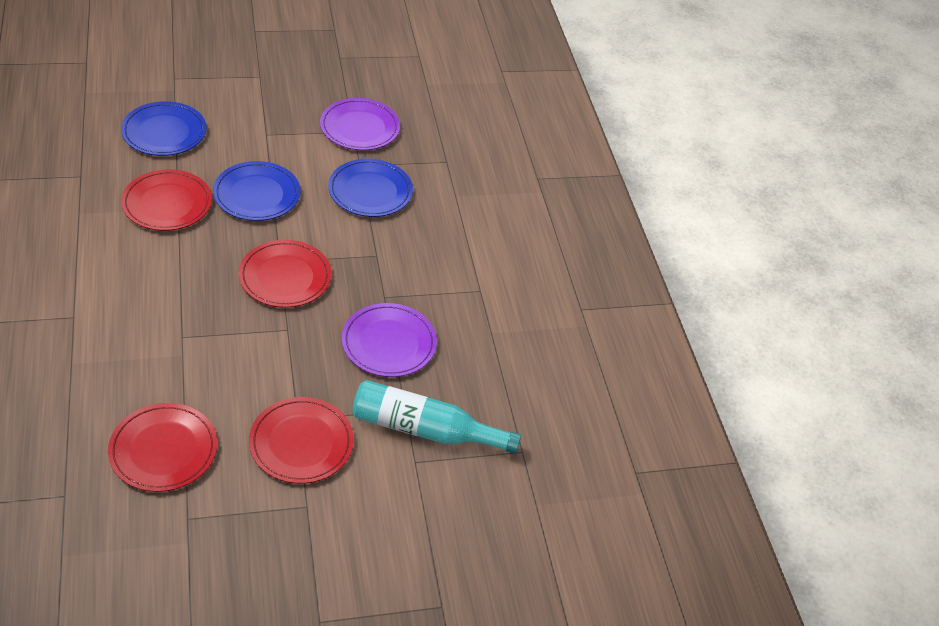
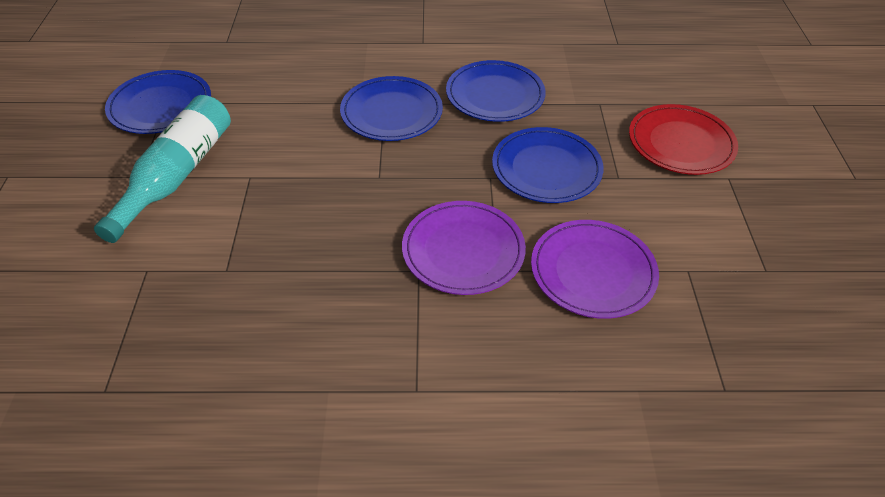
blue plate: [121,101,206,156] [213,161,301,221] [328,159,413,217] = 3 -> [105,70,211,134] [340,76,443,141] [446,60,546,122] [492,127,604,203] = 4
red plate: [108,403,217,492] [121,169,212,231] [239,240,332,308] [249,397,354,484] = 4 -> [629,104,738,175] = 1

